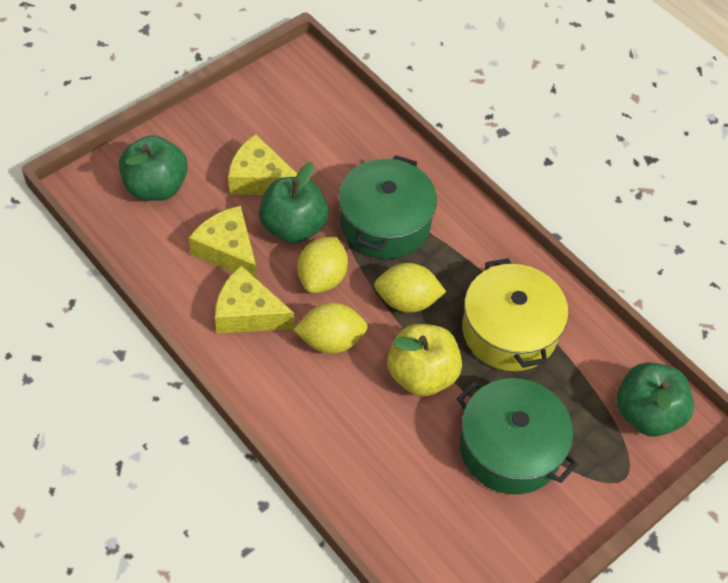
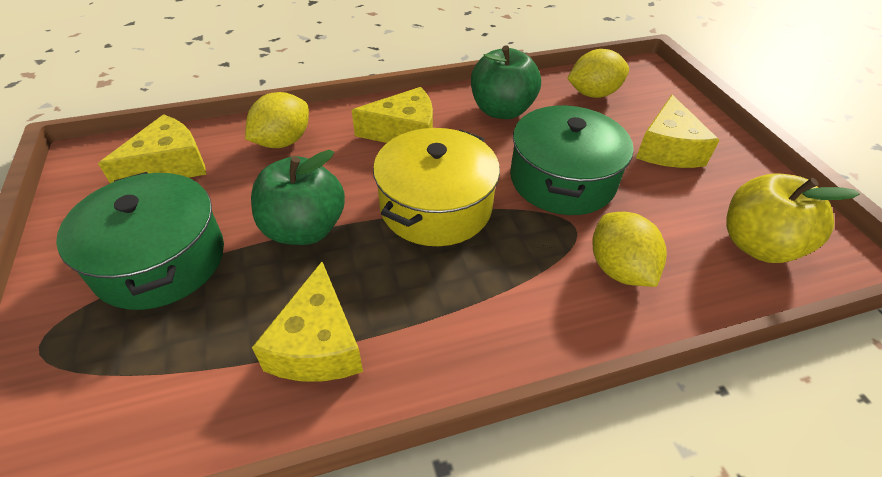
green apple: [119,135,188,201] [259,162,328,244] [617,362,694,437] = 3 -> [251,150,345,245] [471,45,541,119] = 2
yellow cheese: [189,206,257,279] [215,266,294,334] [228,134,297,195] = 3 -> [98,114,207,183] [252,262,363,381] [352,87,433,143] [636,95,719,168] = 4

